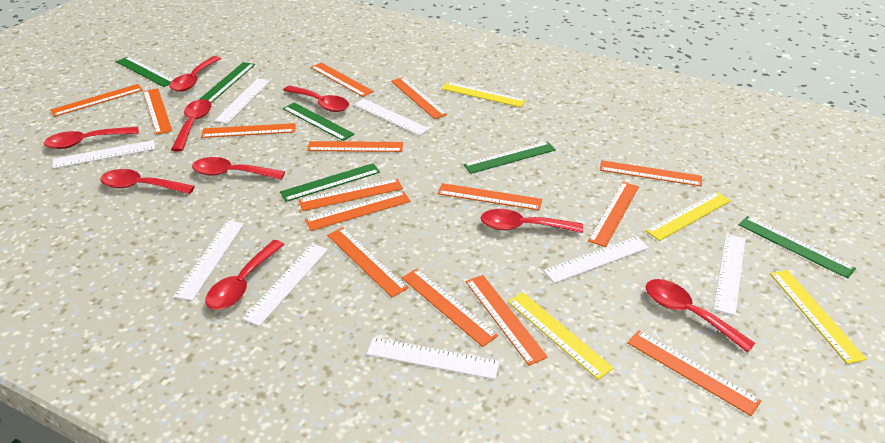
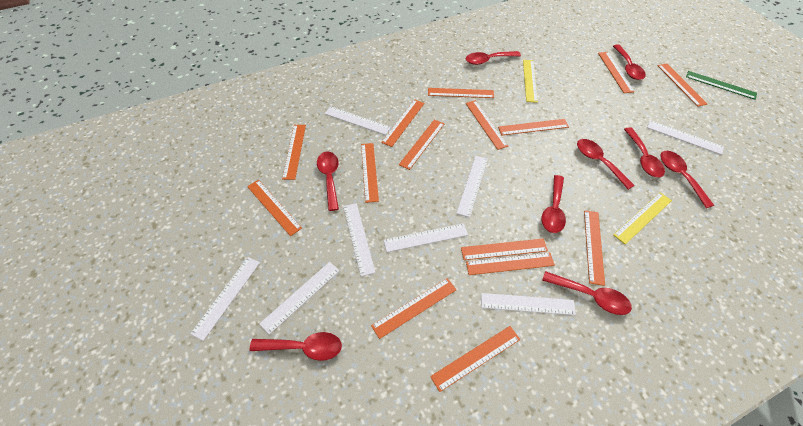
green ruler: [116,57,173,87] [200,62,255,103] [280,163,380,202] [283,103,354,141] [463,141,556,174] [739,216,856,279] = 6 -> [686,71,757,100] = 1
yellow ruler: [441,82,526,107] [508,292,614,380] [645,192,731,241] [770,270,866,364] = 4 -> [523,60,538,103] [613,192,672,244] = 2

